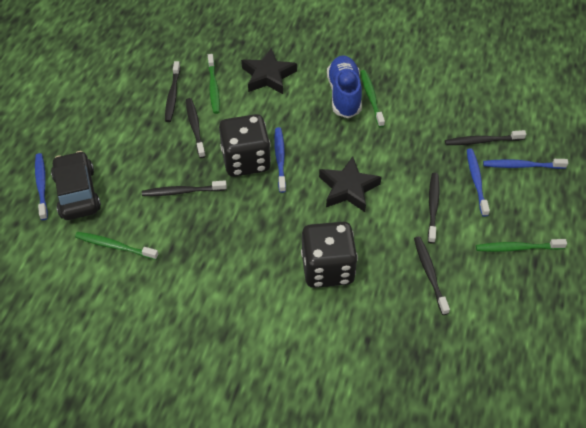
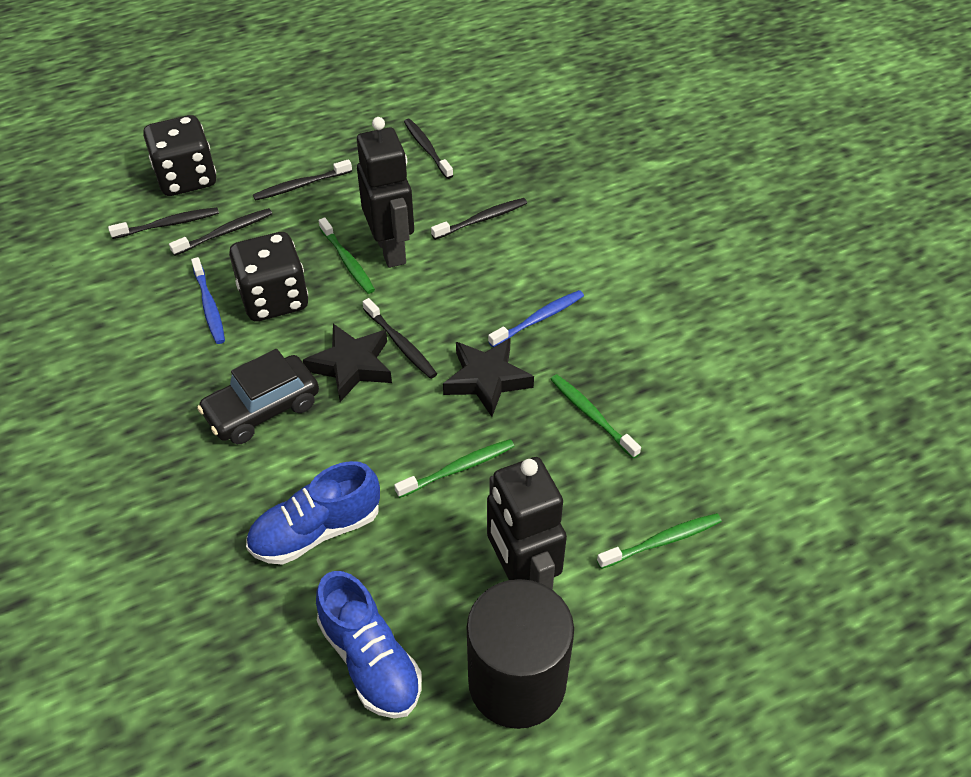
black cylinder: none = 0 -> [467,579,574,729] = 1
black robot: none = 0 -> [357,117,414,268] [487,457,567,590] = 2
blue shoe: [327,55,362,118] = 1 -> [246,461,380,565] [316,571,422,719] = 2
blue toothbrush: [35,153,48,220] [274,127,286,193] [467,148,490,217] [483,159,568,169] = 4 -> [191,257,225,344] [488,290,584,347] = 2

